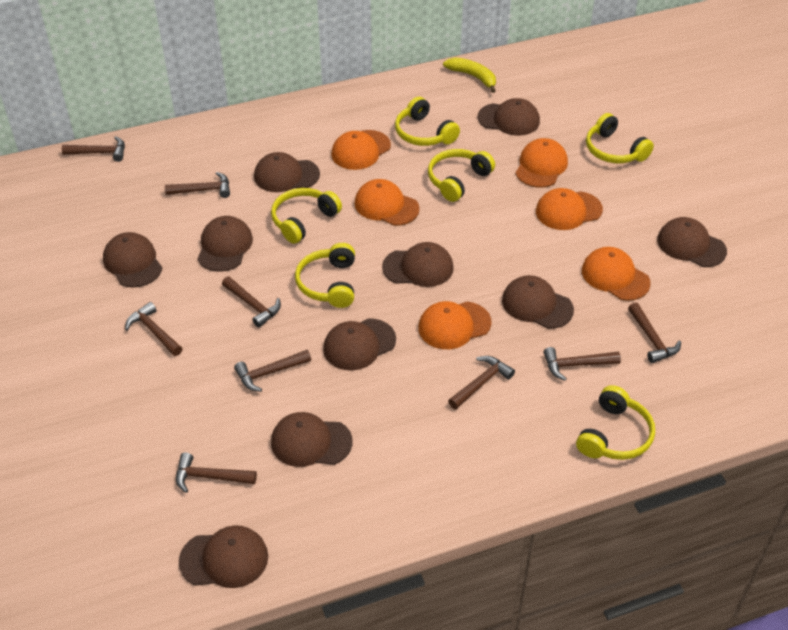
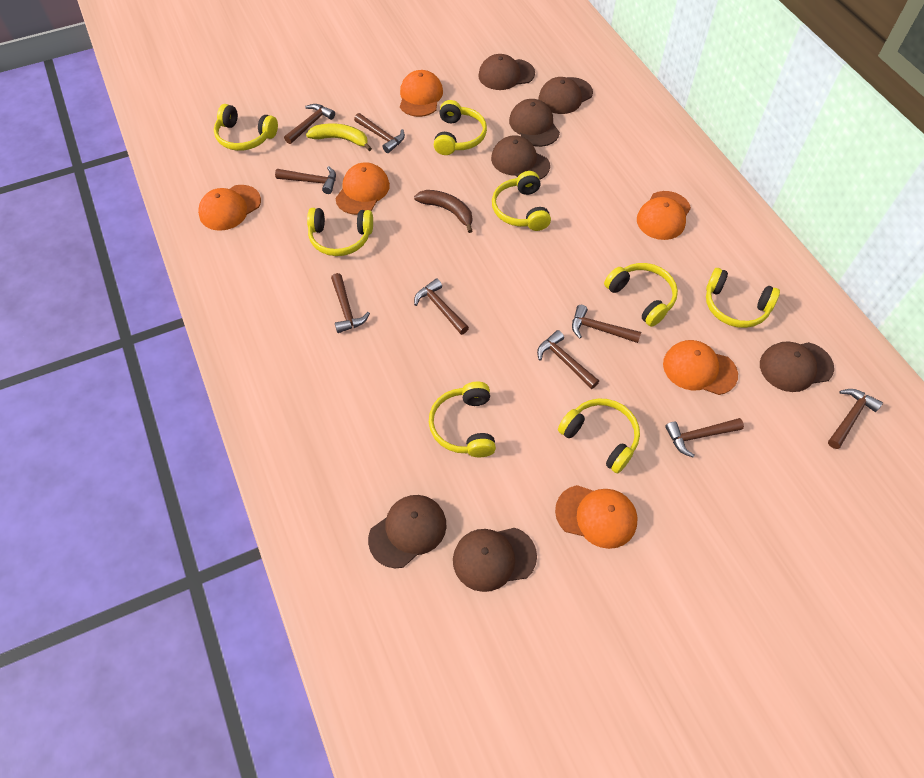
brown banana: none = 0 -> [414,190,472,233] = 1
brown cap: [103,232,162,287] [179,525,268,588] [197,216,253,272] [254,152,320,192] [271,412,353,467] [323,318,396,371] [382,242,454,287] [478,98,540,136] [502,275,574,329] [657,217,727,267] = 10 -> [368,495,447,568] [453,528,537,592] [478,54,535,90] [491,135,550,179] [509,99,560,147] [538,77,593,114] [760,341,834,392] = 7
yellow headphones: [271,188,342,244] [295,243,355,308] [395,97,460,146] [428,149,495,202] [576,385,655,460] [586,113,654,163] = 6 -> [214,104,278,151] [307,208,373,256] [429,382,496,457] [434,100,487,155] [492,171,551,231] [558,398,640,473] [604,263,678,327] [706,268,780,328] = 8

